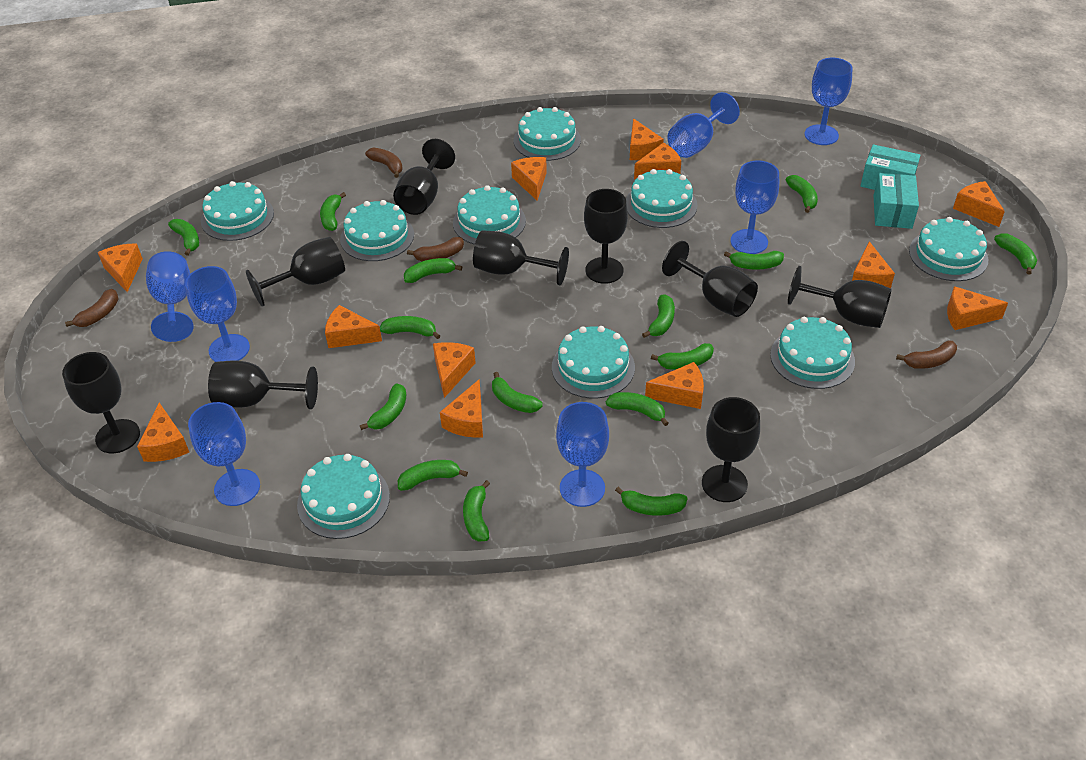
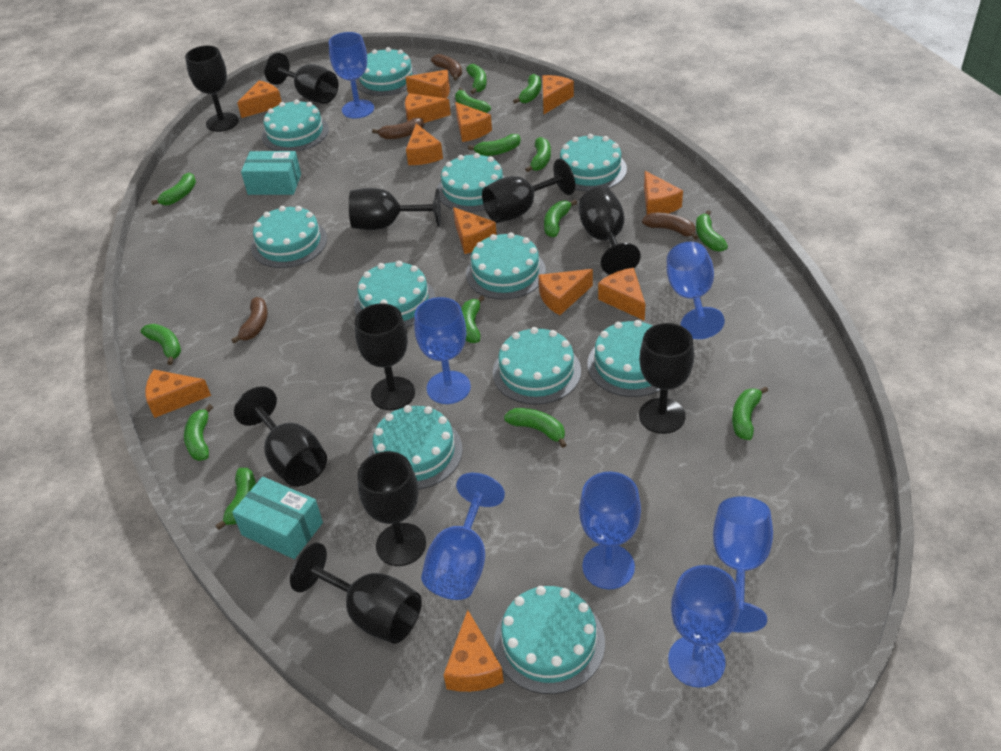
black goblet: [62,352,140,453] [208,360,318,409] [246,237,345,306] [393,139,455,215] [473,230,569,285] [584,189,628,284] [662,241,758,317] [702,397,760,502] [788,266,892,328] = 9 -> [185,45,239,132] [234,386,327,486] [264,53,338,104] [290,542,422,644] [349,188,441,230] [355,303,415,410] [357,451,426,566] [482,159,575,223] [578,187,641,275] [639,323,694,434] = 10
green banana: [168,219,199,256] [320,192,346,231] [360,383,406,430] [380,316,440,339] [398,460,468,491] [404,258,462,283] [463,480,490,542] [492,372,543,413] [606,392,669,426] [615,487,688,516] [642,295,675,338] [651,343,714,370] [724,251,784,270] [786,175,818,213] [994,233,1037,275] = 15 -> [141,324,181,365] [151,173,196,205] [184,404,213,461] [216,468,256,530] [455,88,491,113] [461,295,485,343] [466,64,487,94] [468,134,521,156] [504,408,567,448] [513,74,541,103] [525,137,551,172] [544,200,577,238] [696,210,728,252] [732,386,768,440] = 14
turquoise cake: [201,181,274,241] [297,454,390,539] [340,200,414,261] [453,185,526,245] [514,107,581,161] [552,326,635,398] [626,169,697,228] [770,317,855,389] [909,217,988,281] = 9 -> [251,206,327,268] [262,100,329,152] [354,261,436,328] [355,47,418,96] [369,405,463,490] [437,153,505,212] [466,232,546,300] [493,327,581,405] [494,586,605,694] [560,134,627,191] [588,320,660,397] = 11

